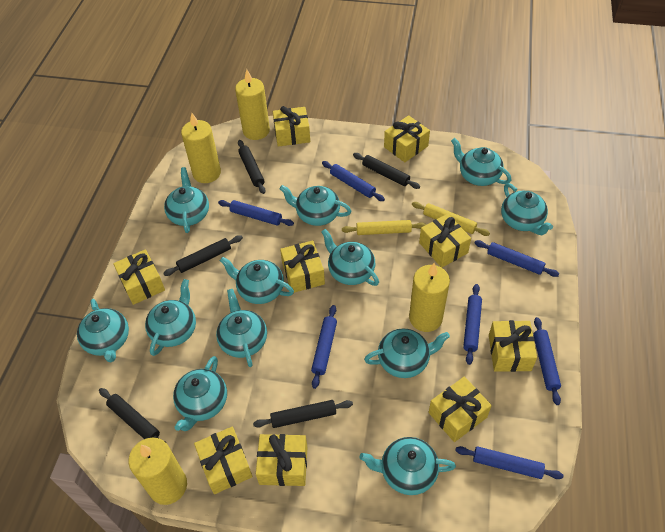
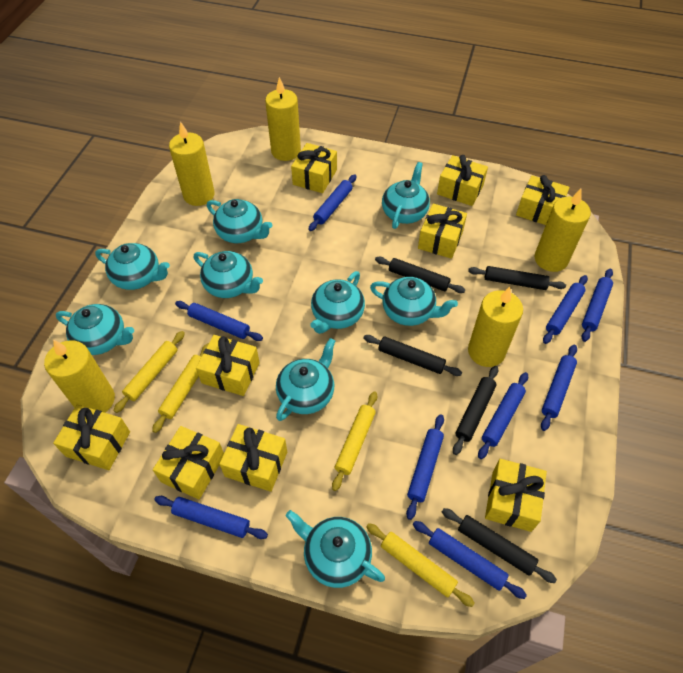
blue rolling pin: [218,200,294,226] [311,305,337,389] [322,161,385,201] [455,446,563,479] [463,284,482,365] [475,240,559,277] [533,317,561,405] = 7 -> [154,496,268,539] [175,301,263,341] [308,174,356,231] [406,414,444,520] [413,521,527,599] [478,372,528,459] [541,344,577,431] [543,275,588,344] [582,269,613,342] = 9
turquoise teapot: [77,299,129,362] [145,279,196,356] [164,167,209,233] [173,356,227,431] [216,289,267,367] [220,257,294,304] [279,185,351,226] [321,229,379,286] [360,437,456,495] [364,329,450,378] [451,138,511,186] [501,183,553,235] = 12 -> [56,304,134,355] [95,243,170,290] [194,251,263,298] [207,199,272,243] [276,338,335,421] [286,510,385,588] [310,271,365,334] [370,277,458,326] [382,162,430,229] = 9
yellow candle: [128,438,187,505] [181,113,221,183] [235,69,270,140] [409,263,450,332] = 4 -> [44,340,115,413] [169,121,215,206] [265,77,301,161] [468,287,523,367] [535,189,591,272] = 5
yellow rolling pin: [342,220,426,235] [412,202,490,236] = 2 -> [114,331,185,413] [152,343,209,433] [332,391,377,491] [366,523,475,607] = 4

